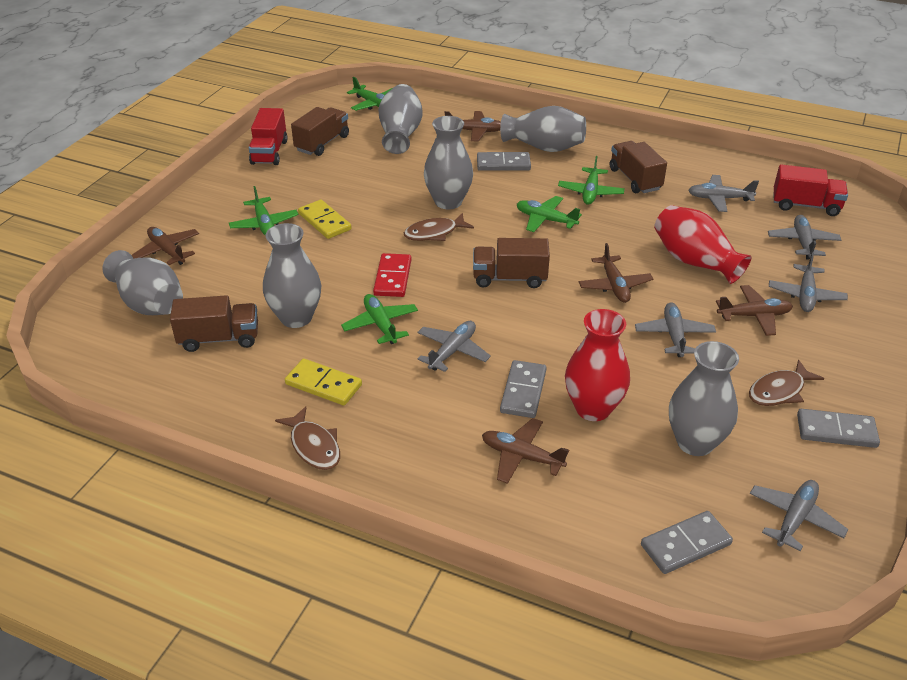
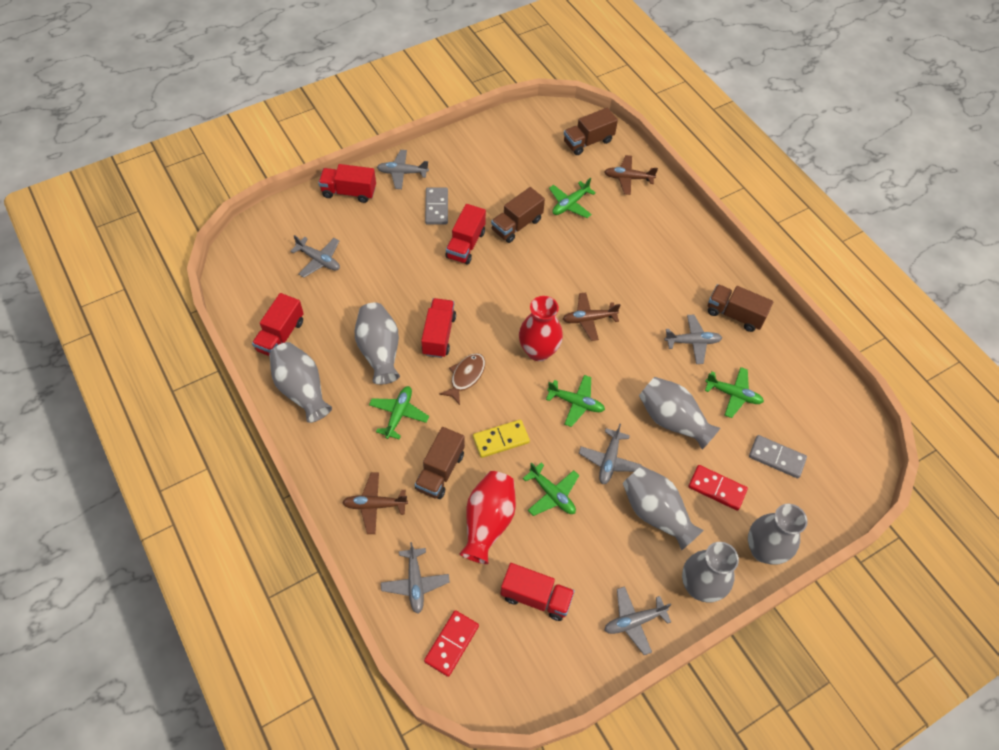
brown fish: [275,406,340,470] [404,213,474,241] [749,360,824,406] = 3 -> [439,353,485,405] = 1
brown plane: [132,227,199,265] [445,111,501,141] [482,418,569,484] [579,243,653,303] [716,285,793,336] = 5 -> [342,473,408,534] [563,292,620,341] [604,155,658,195] = 3
grey domino: [477,152,531,171] [500,360,546,418] [641,511,733,574] [797,409,880,448] = 4 -> [425,187,448,225] [749,435,807,478] = 2
red domino: [373,253,411,297] = 1 -> [424,610,479,677] [688,465,748,511] = 2
red truck: [249,108,288,165] [773,164,848,216] = 2 -> [252,293,304,356] [318,164,376,203] [421,298,456,358] [445,204,486,265] [500,563,575,621] = 5
yellow domino: [285,359,362,405] [298,200,352,239] = 2 -> [473,419,530,458] = 1

